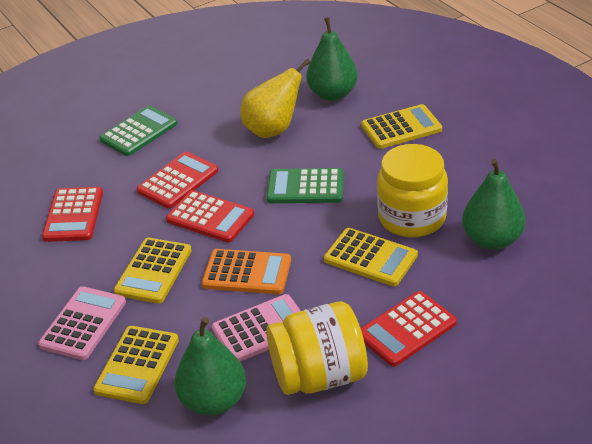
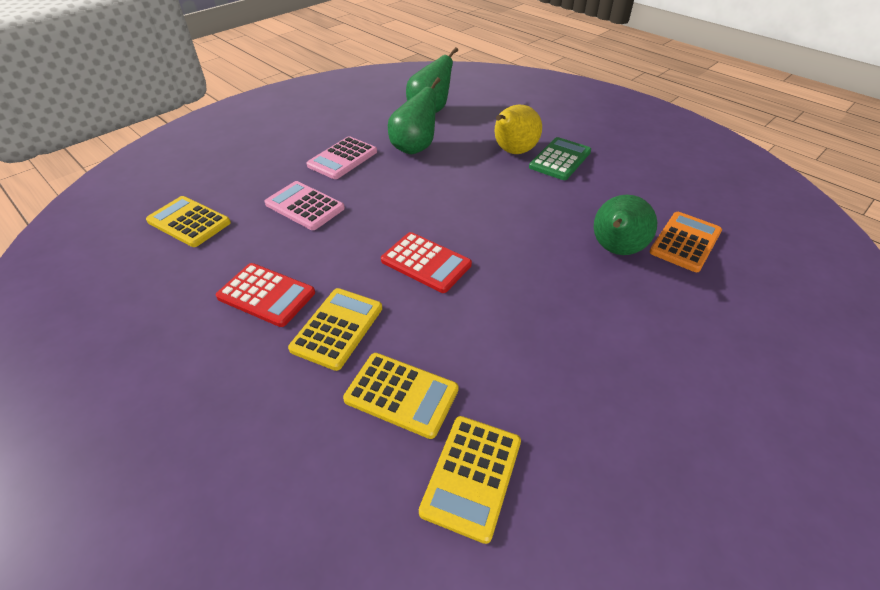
green calculator: [99,106,178,156] [266,168,344,203] = 2 -> [529,137,591,180] = 1
red calculator: [42,187,103,242] [137,152,218,208] [166,190,254,243] [361,291,457,367] = 4 -> [216,263,315,327] [381,232,472,293] = 2
yellow jar: [266,301,368,395] [377,144,448,237] = 2 -> none = 0

